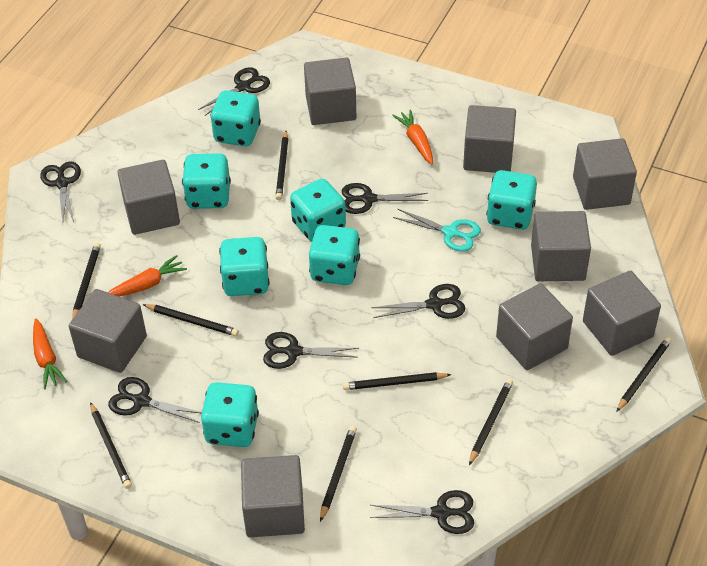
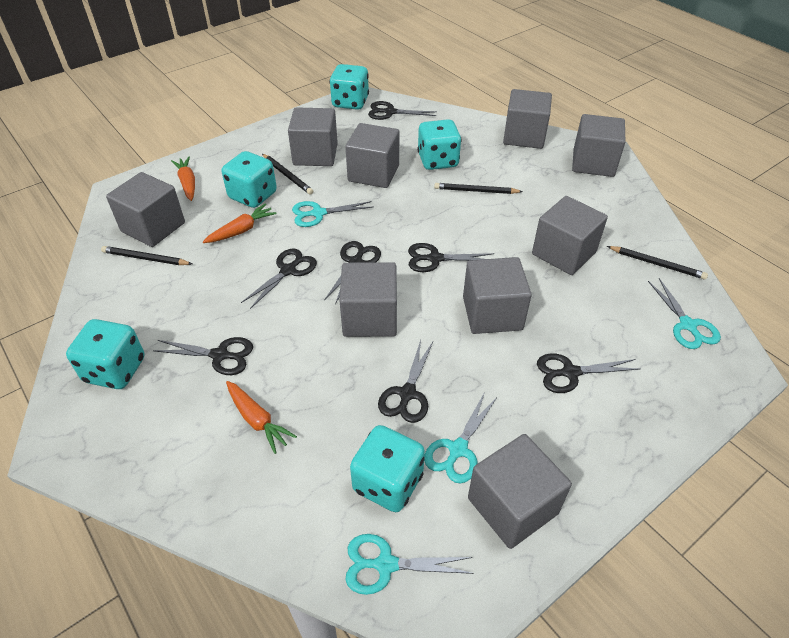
black pencil: [72,242,101,319] [90,402,132,489] [143,304,239,336] [275,131,288,200] [320,426,357,522] [343,372,451,390] [469,379,513,465] [616,337,671,412] = 8 -> [101,246,192,265] [262,154,313,195] [434,183,523,194] [607,246,708,280] = 4
turquoise dice: [182,153,231,209] [201,382,259,447] [210,90,261,147] [219,237,269,296] [290,179,346,242] [309,225,360,285] [486,170,537,230] = 7 -> [66,319,144,389] [222,151,277,208] [329,64,369,110] [350,425,425,512] [417,119,462,170] = 5
turquoise scissors: [393,209,481,251] = 1 -> [292,201,373,227] [345,534,474,595] [424,392,498,483] [648,278,721,349] = 4

